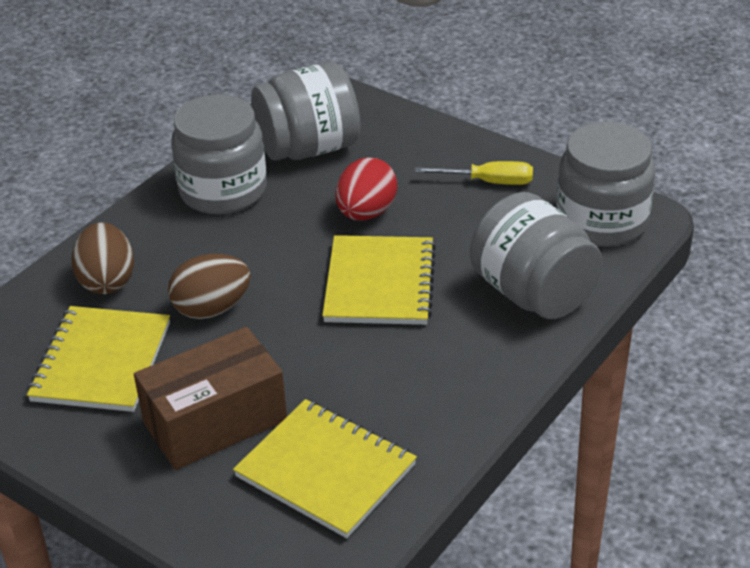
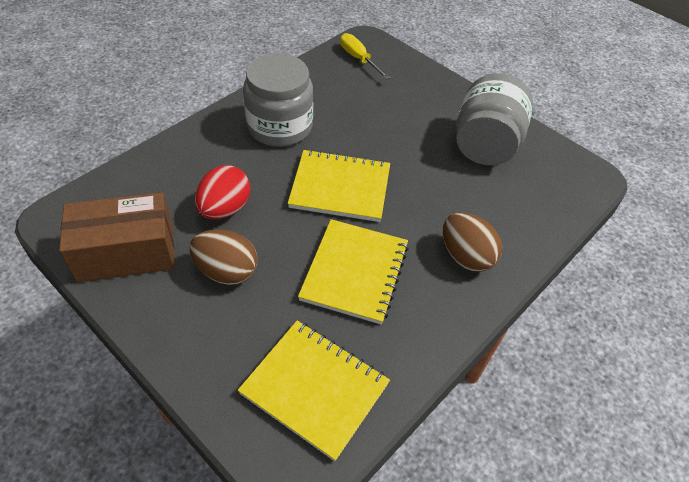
grey jar: [171,94,267,215] [251,62,360,161] [470,192,603,319] [556,122,655,247] = 4 -> [243,53,313,147] [456,73,533,165] = 2

